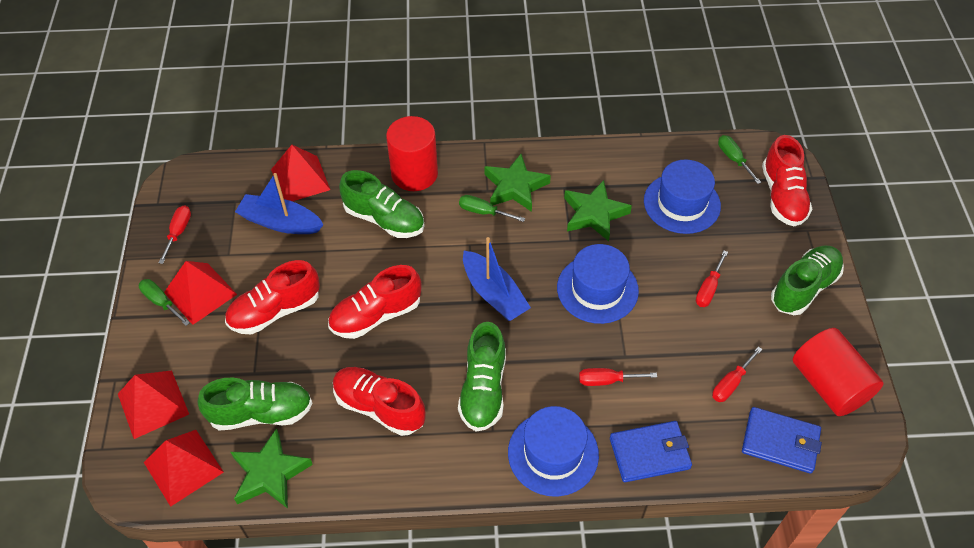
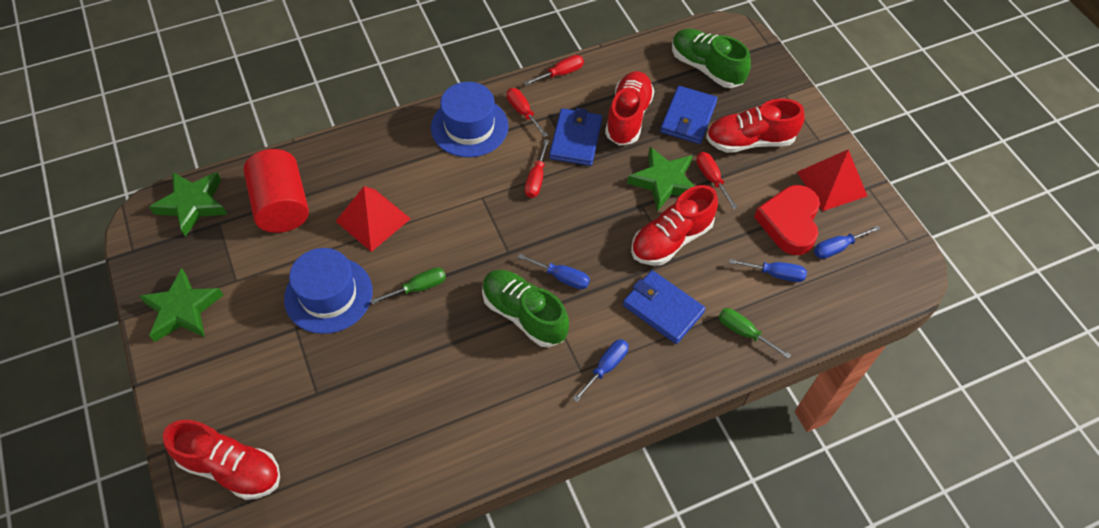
blue boat: [235,173,324,234] [463,237,531,321] = 2 -> none = 0
blue hat: [508,406,599,497] [557,244,639,324] [644,160,721,234] = 3 -> [284,248,372,334] [431,82,509,157] = 2
blue screwdriver: none = 0 -> [517,253,590,289] [573,339,629,402] [729,259,807,282] [814,225,880,259] = 4
blue wallet: [610,421,692,482] [742,407,822,474] = 2 -> [549,108,602,166] [623,270,706,344] [660,86,718,144] = 3
green screwdriver: [139,279,190,326] [459,195,525,222] [718,135,761,184] = 3 -> [370,267,446,304] [719,308,791,359] = 2
green shoe: [197,377,312,431] [339,170,425,238] [458,322,506,432] [771,246,844,315] = 4 -> [482,270,569,347] [672,29,751,88] = 2
red cylinder: [386,116,438,191] [793,328,883,416] = 2 -> [244,149,309,233] = 1
red heart: none = 0 -> [754,185,820,255] = 1
red pyramid: [118,370,189,439] [144,430,224,507] [164,261,237,325] [271,145,330,201] = 4 -> [336,186,411,252] [797,150,867,211] = 2

